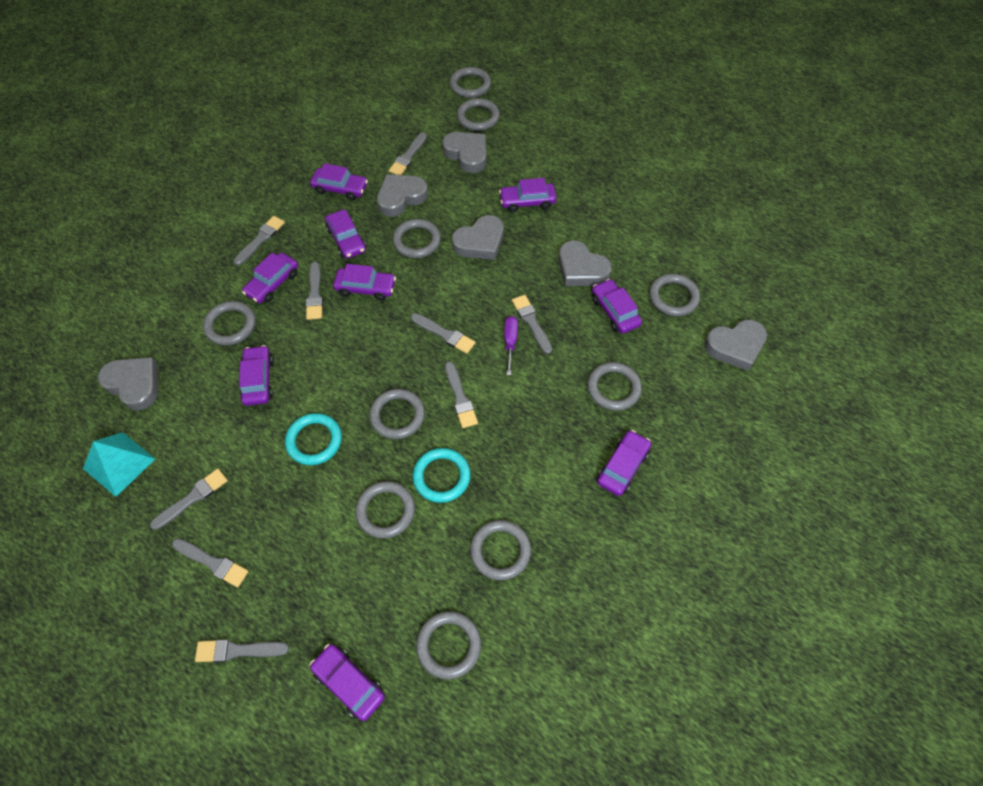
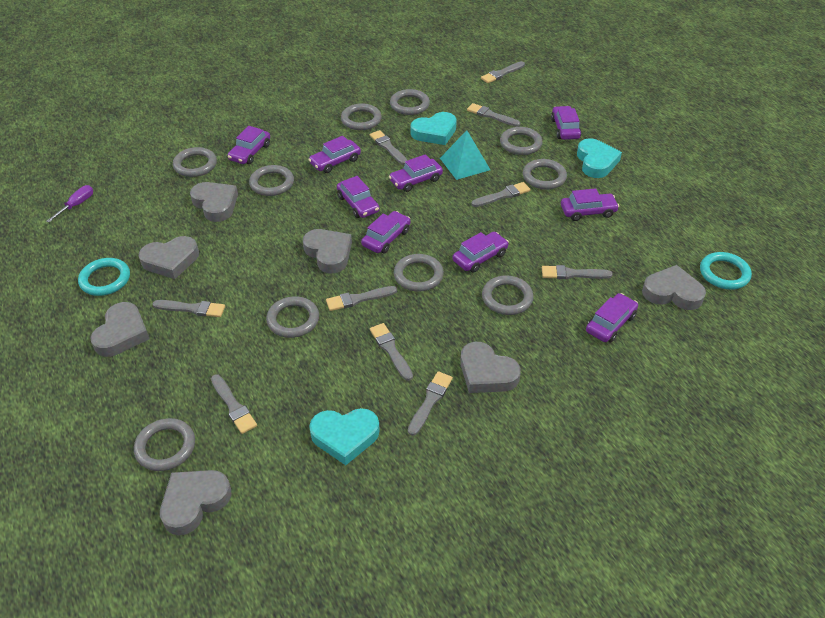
grey brush: [150,469,228,530] [172,538,249,587] [195,639,289,662] [234,216,285,266] [306,262,323,320] [389,132,427,175] [411,313,475,354] [445,361,478,428] [512,295,552,354] = 9 -> [153,300,225,317] [211,374,257,434] [326,286,397,311] [370,130,408,165] [370,323,413,381] [408,371,453,436] [467,103,520,127] [471,182,531,207] [481,61,525,83] [542,265,613,279] = 10
grey heart: [98,357,158,410] [377,174,428,217] [442,132,486,173] [452,215,504,260] [558,240,612,286] [704,320,767,371] = 6 -> [90,302,150,357] [139,236,199,279] [160,470,232,535] [190,182,238,222] [303,229,352,273] [460,342,521,393] [642,265,706,310] = 7
turquoise heart: none = 0 -> [309,408,380,465] [410,112,457,145] [577,138,622,178] = 3

